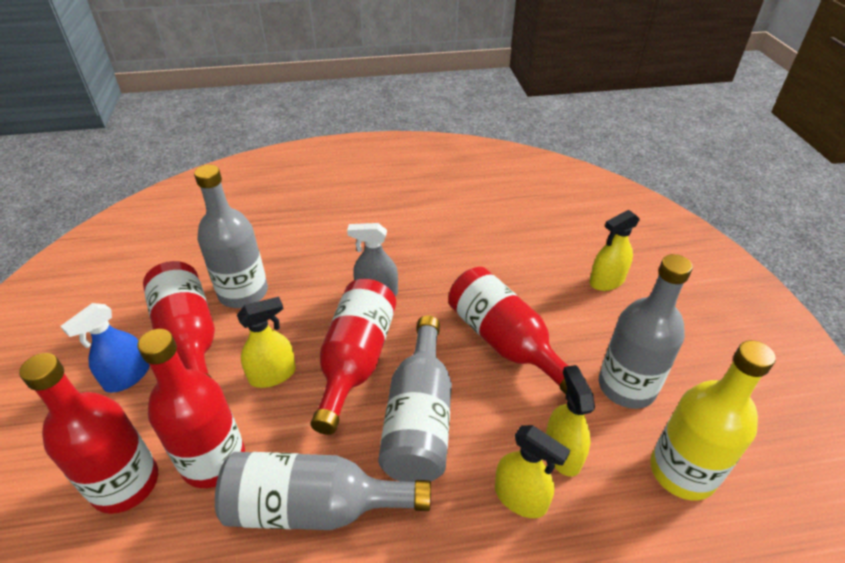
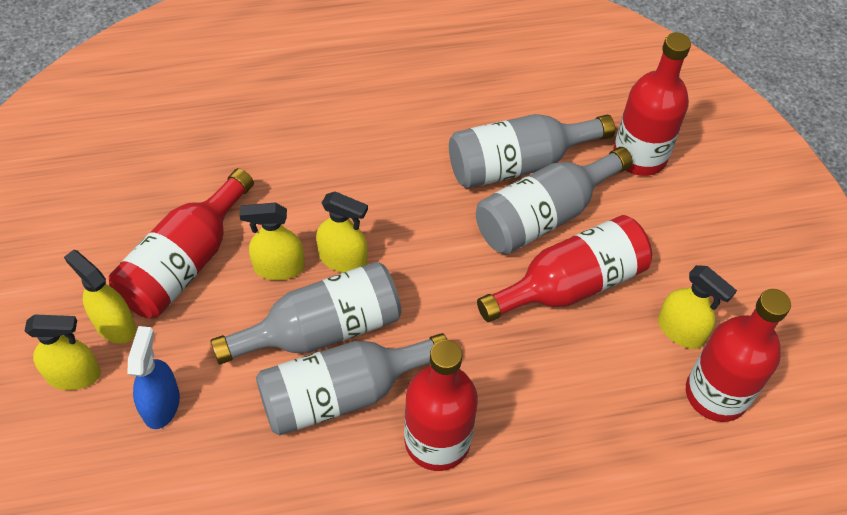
grey spray bottle: [347,223,398,296] = 1 -> none = 0
yellow bottle: [650,340,776,500] = 1 -> none = 0
yellow spray bottle: [237,297,296,388] [495,425,570,518] [546,365,595,477] [589,210,640,291] = 4 -> [24,314,101,390] [64,250,136,344] [239,203,305,280] [316,191,368,273] [658,265,737,349] = 5

